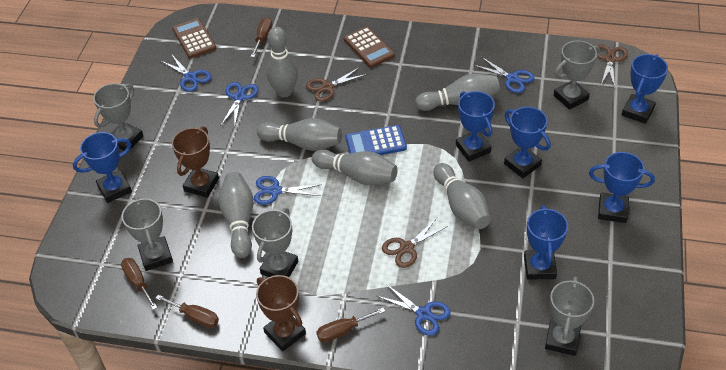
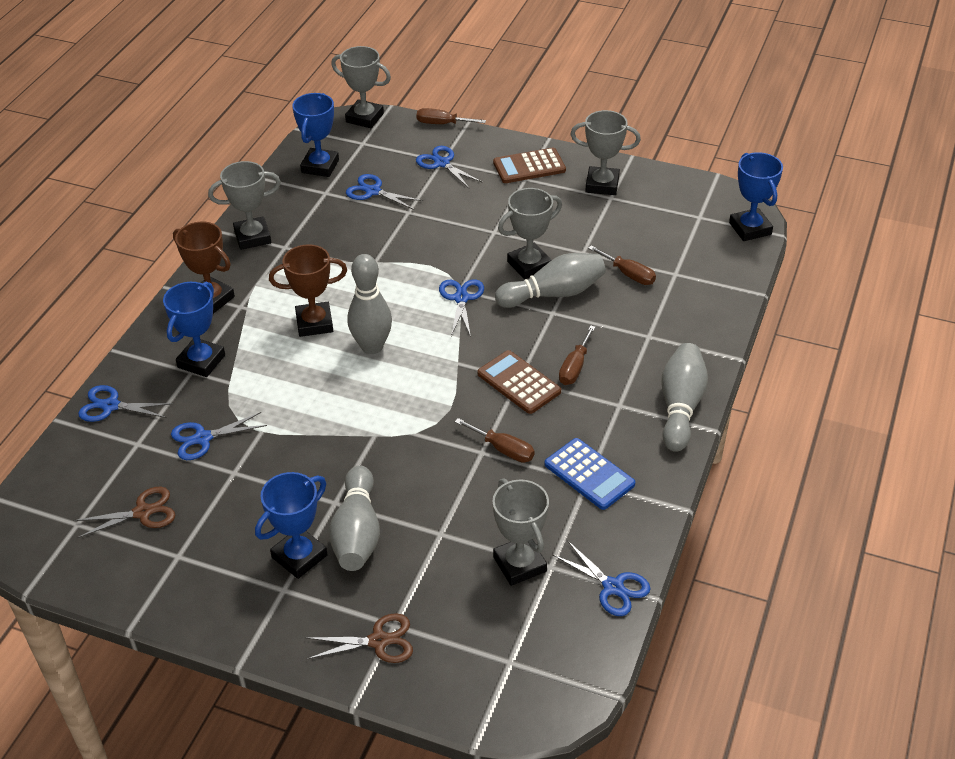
blue scissors: [161,54,211,92] [221,82,258,128] [254,176,322,205] [377,284,451,336] [474,57,535,93] = 5 -> [78,385,174,422] [171,412,267,460] [346,174,423,210] [416,146,483,188] [439,279,484,337] [552,540,651,616] = 6
blue trophy: [73,132,132,203] [456,91,495,162] [504,107,551,178] [524,205,568,280] [589,152,655,223] [622,54,668,124] = 6 -> [163,282,225,377] [255,472,327,579] [292,93,339,177] [729,152,783,241] = 4
brown scissors: [306,67,367,102] [382,217,448,268] [598,44,628,87] = 3 -> [73,487,176,538] [305,613,413,663] = 2
grey bowling pin: [219,172,254,258] [257,118,342,151] [266,27,298,97] [312,149,398,185] [415,73,500,111] [433,163,491,229] = 6 -> [329,465,380,571] [347,254,392,354] [495,253,606,308] [661,343,708,452] = 4

